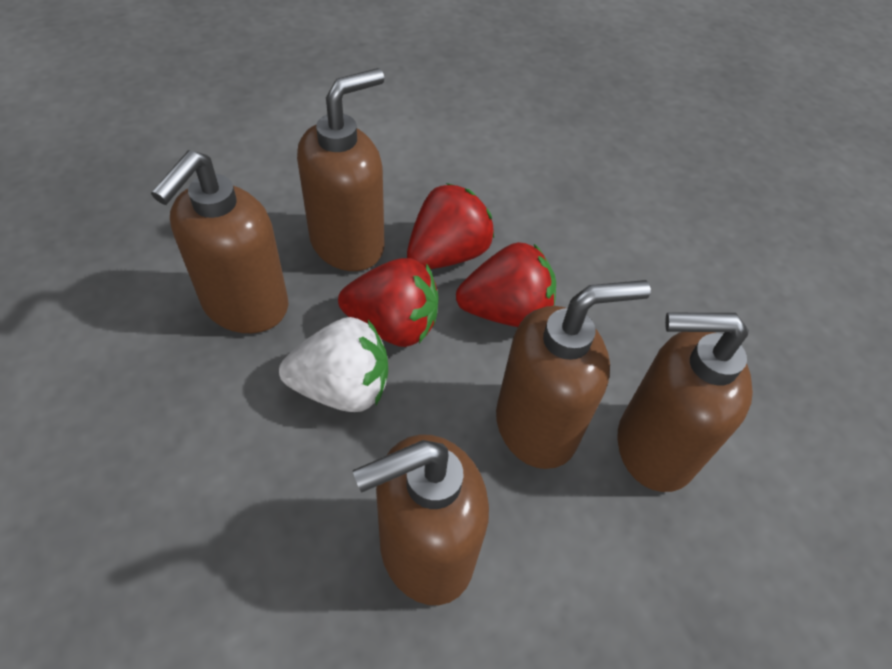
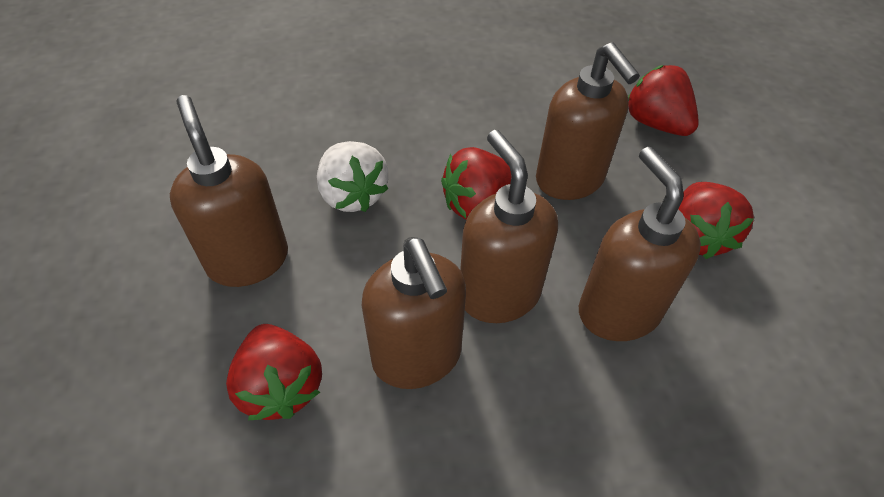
red strawberry: [338,258,439,347] [407,183,494,269] [456,242,556,327] = 3 -> [226,324,322,420] [441,147,512,220] [628,65,699,136] [678,182,754,259] = 4

